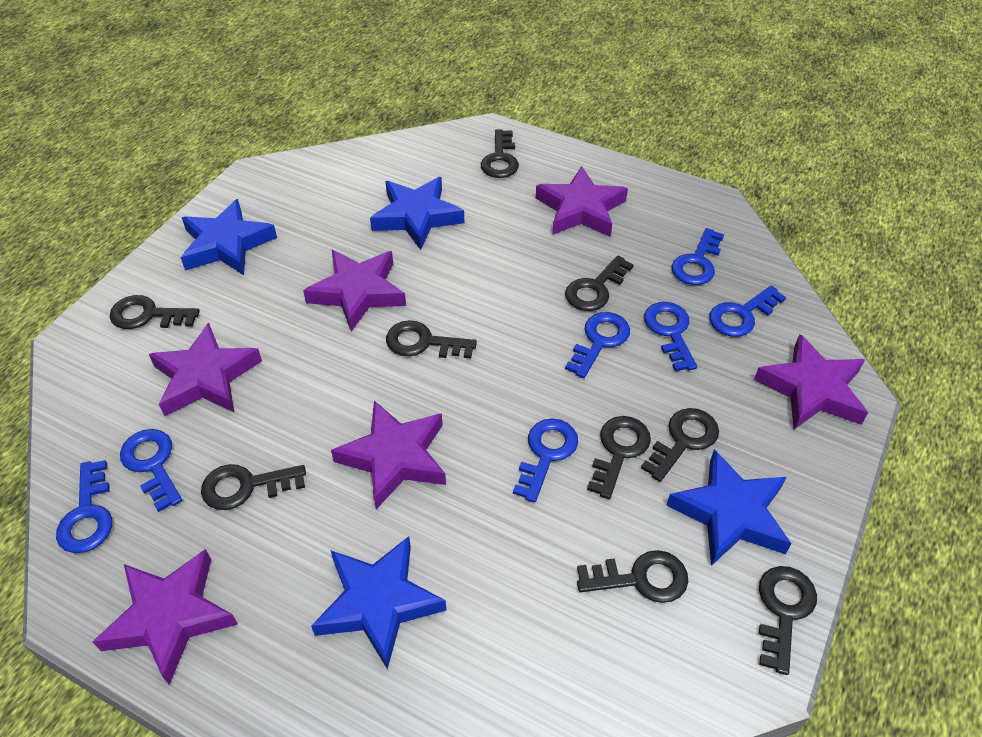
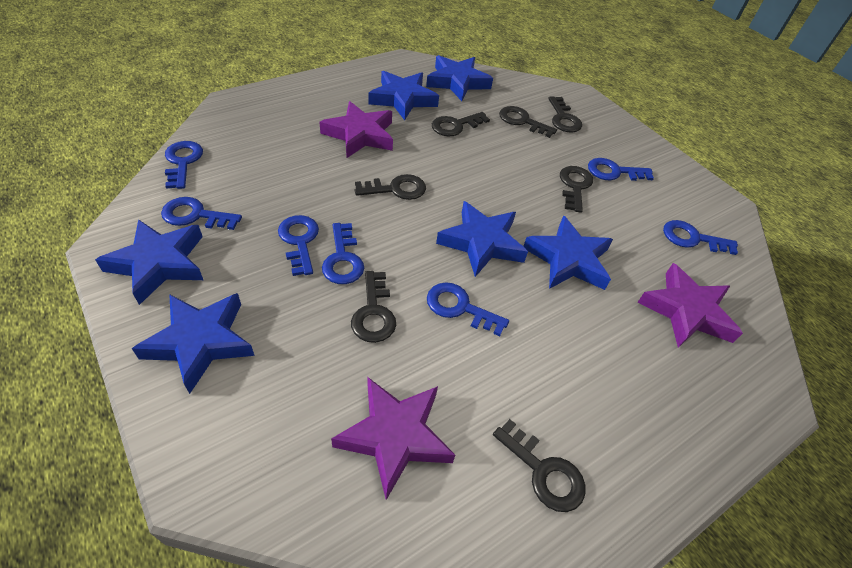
black key: [110,295,200,329] [201,464,306,510] [386,320,477,358] [481,130,519,178] [565,256,634,311] [577,550,688,603] [587,416,651,499] [641,408,719,482] [759,566,817,675] = 9 -> [351,271,396,343] [355,174,426,200] [432,112,490,136] [493,419,586,512] [499,106,557,138] [548,96,582,133] [560,166,593,213] = 7
blue star: [181,199,277,275] [311,536,447,670] [370,177,464,250] [666,449,792,566] = 4 -> [95,219,203,305] [132,293,255,394] [368,71,439,120] [426,55,493,101] [436,201,528,277] [523,215,613,290] = 6
purple star: [93,549,238,685] [149,322,262,416] [303,250,406,332] [331,401,446,510] [536,166,628,237] [754,334,868,429] = 6 -> [320,101,393,158] [331,377,455,500] [637,263,743,348] = 3

